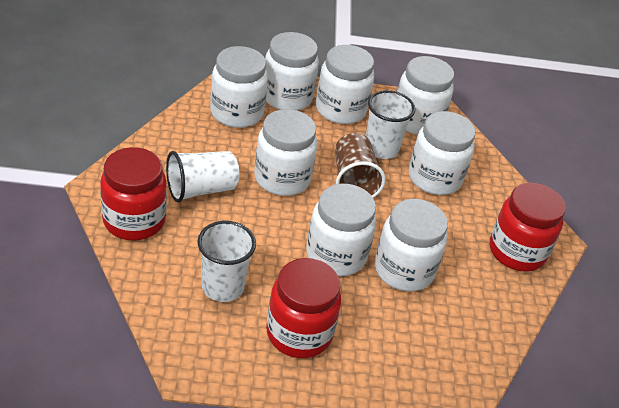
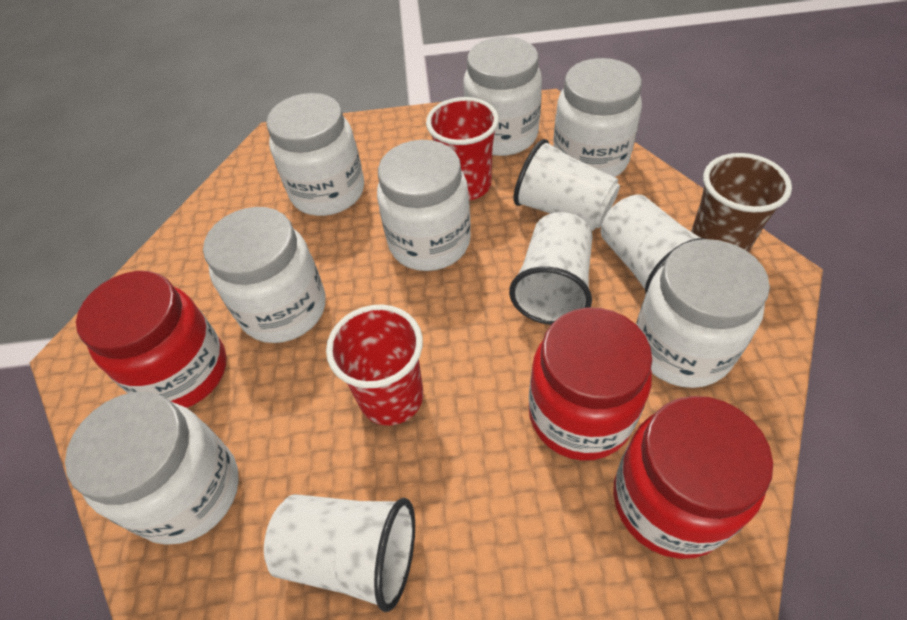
red cup: none = 0 -> [326,305,423,426] [426,97,499,200] = 2
white cup: [166,151,239,202] [197,221,256,302] [366,90,415,159] = 3 -> [264,494,415,612] [509,212,592,325] [514,139,620,231] [601,195,705,294] = 4
white jar: [210,46,268,128] [254,109,318,196] [265,32,319,111] [306,184,376,276] [316,45,374,124] [375,199,448,291] [397,56,454,135] [409,111,475,195] = 8 -> [65,392,239,545] [203,207,326,343] [266,93,364,216] [377,140,471,271] [463,37,542,156] [553,58,642,177] [636,239,770,388] = 7

